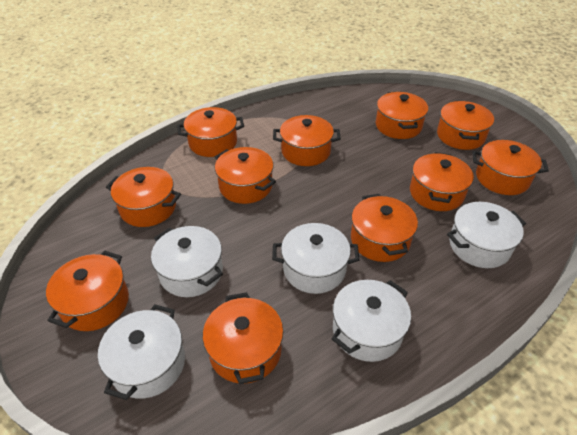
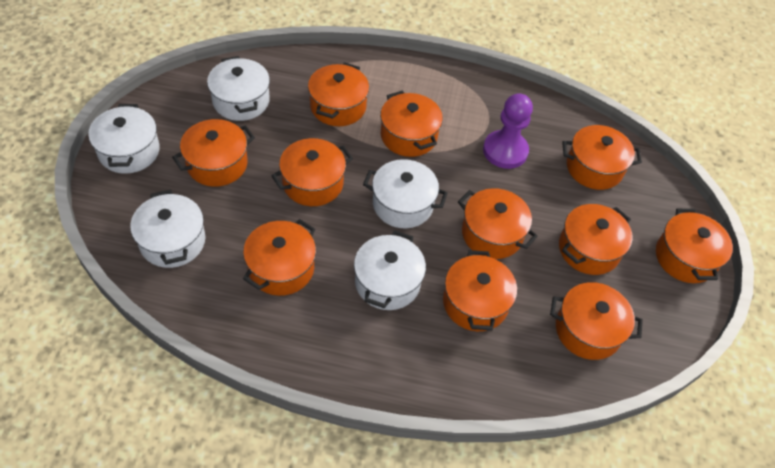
purple pawn: none = 0 -> [483,93,533,169] = 1

